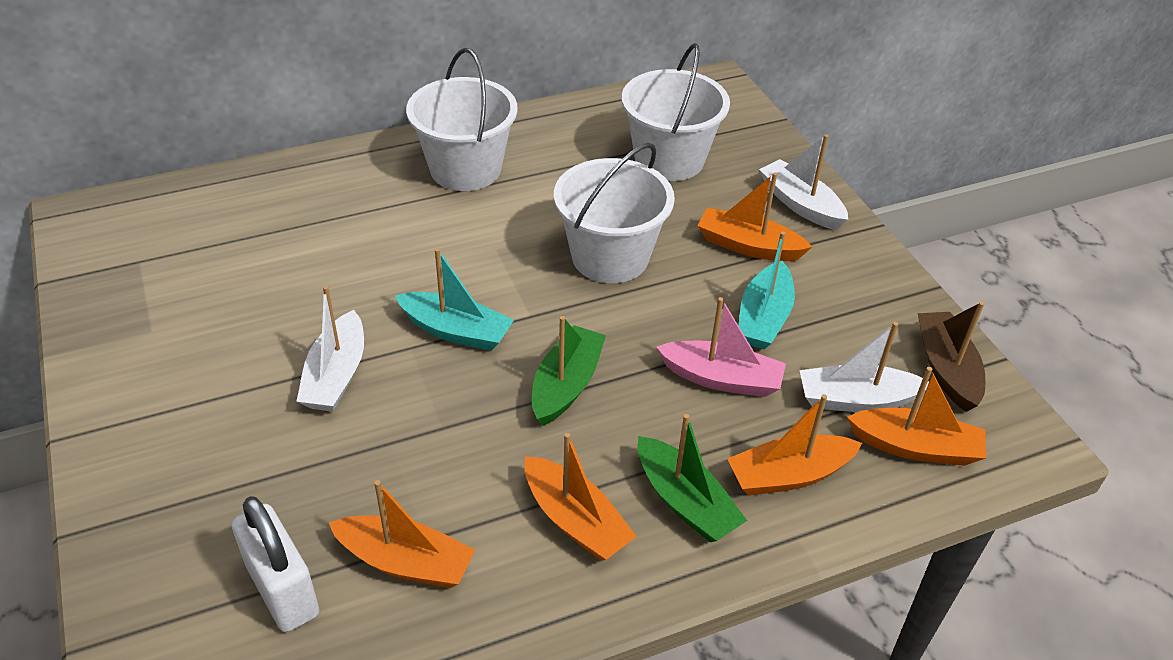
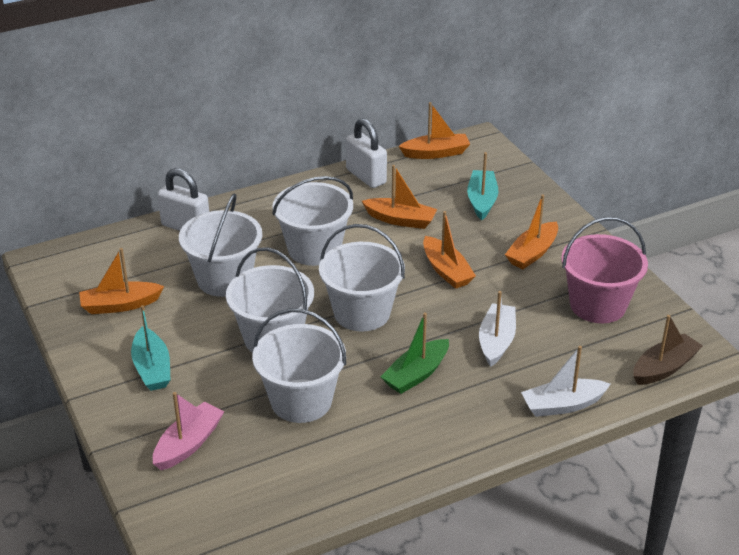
green boat: [532,316,606,426] [638,414,747,542] = 2 -> [380,313,449,394] = 1
pink bucket: none = 0 -> [561,217,648,323] = 1
white boat: [296,286,364,412] [759,134,849,230] [800,322,929,412] = 3 -> [479,291,516,367] [521,346,611,417] = 2
white bucket: [406,48,518,191] [554,143,675,283] [622,43,730,181] = 3 -> [179,194,262,297] [226,247,314,353] [252,308,346,423] [272,176,353,266] [319,224,405,331] = 5
white padlock: [231,496,319,632] = 1 -> [157,168,209,231] [346,118,387,188] = 2

